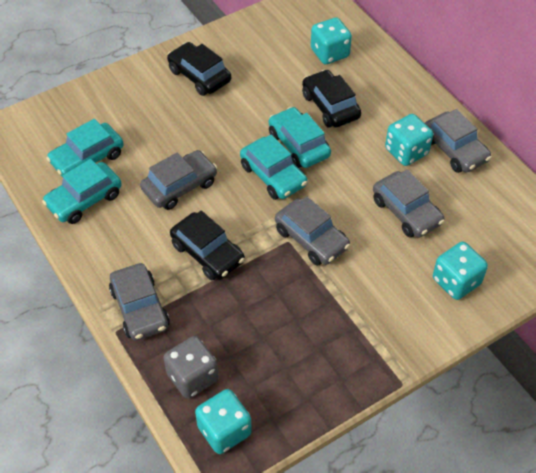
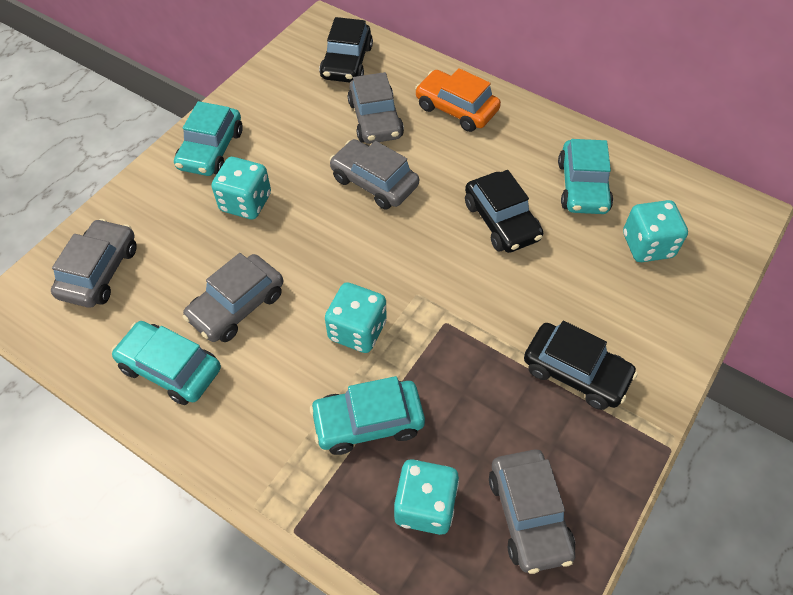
grey dice: [163,336,219,399] = 1 -> none = 0
orange car: none = 0 -> [415,68,501,132] = 1

